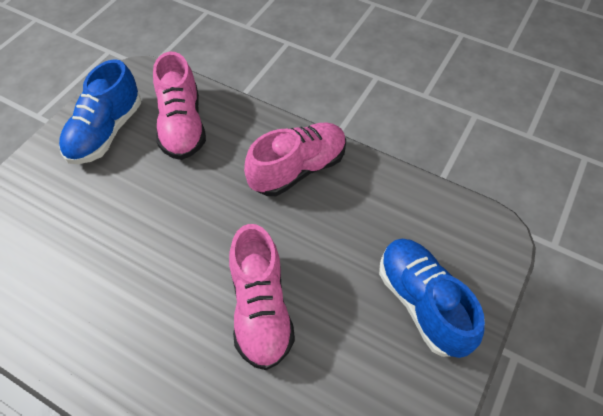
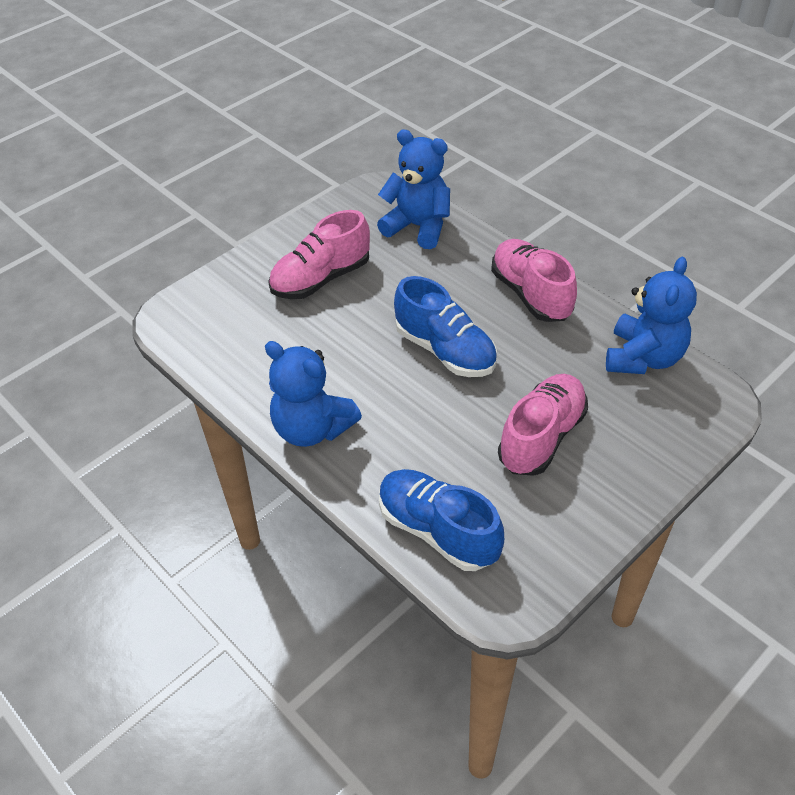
blue teddy bear: none = 0 -> [265,341,362,447] [377,129,450,249] [606,257,697,374] = 3

